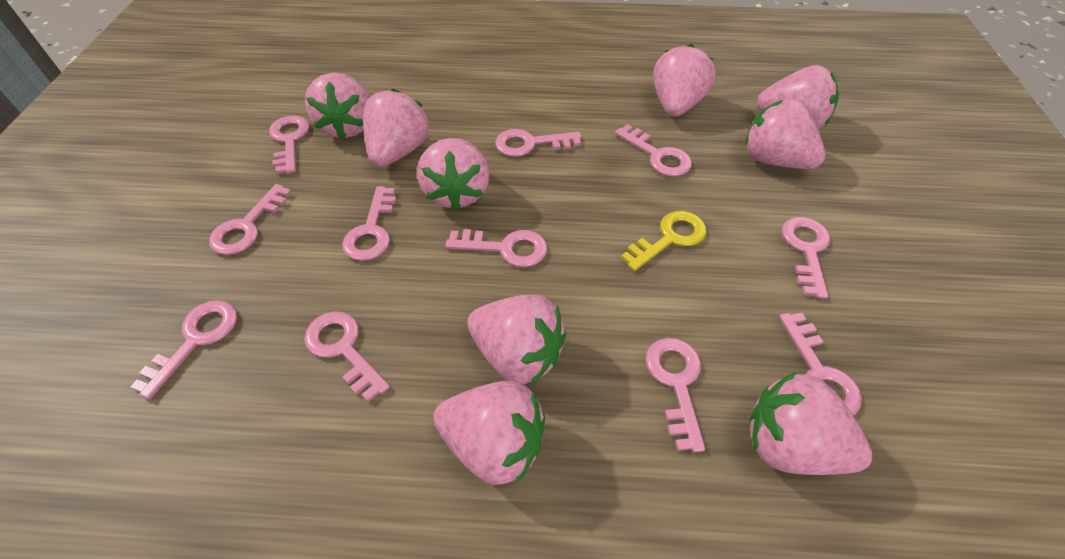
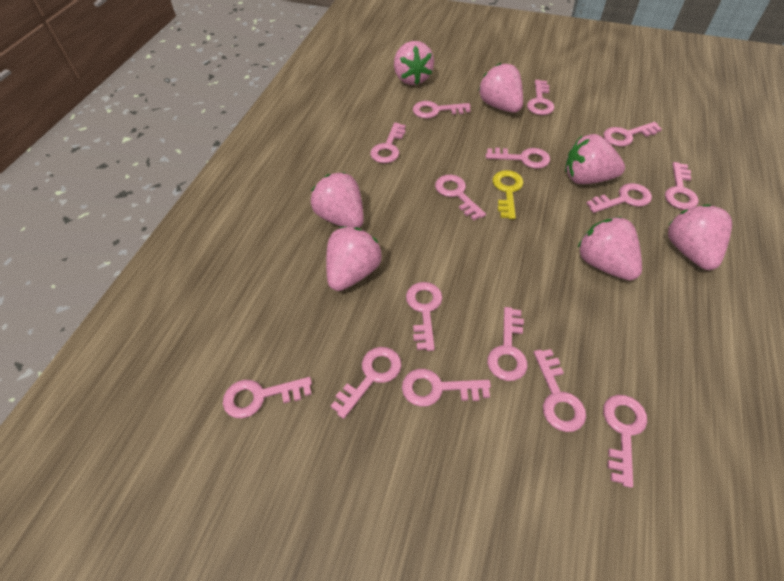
pink key: [130,300,237,400] [209,184,292,255] [269,116,310,174] [304,311,390,402] [342,186,396,261] [445,229,548,267] [495,129,581,157] [615,124,692,177] [645,338,705,453] [779,312,862,415] [782,217,830,299] = 11 -> [223,377,312,418] [331,347,402,419] [370,123,406,163] [402,369,491,407] [406,282,442,351] [413,101,470,118] [435,175,486,220] [486,148,550,169] [487,307,527,381] [527,80,554,115] [534,349,586,432] [586,183,652,213] [603,122,662,146] [603,395,647,488] [665,162,699,210] = 15
pink strawberry: [305,73,370,139] [363,89,429,167] [417,138,490,211] [433,381,545,485] [467,295,566,385] [653,44,716,116] [745,99,826,169] [749,372,872,475] [757,65,839,129] = 9 -> [311,172,364,228] [326,227,382,291] [394,41,434,85] [478,63,523,113] [565,134,625,184] [577,217,642,280] [668,204,732,270] = 7

